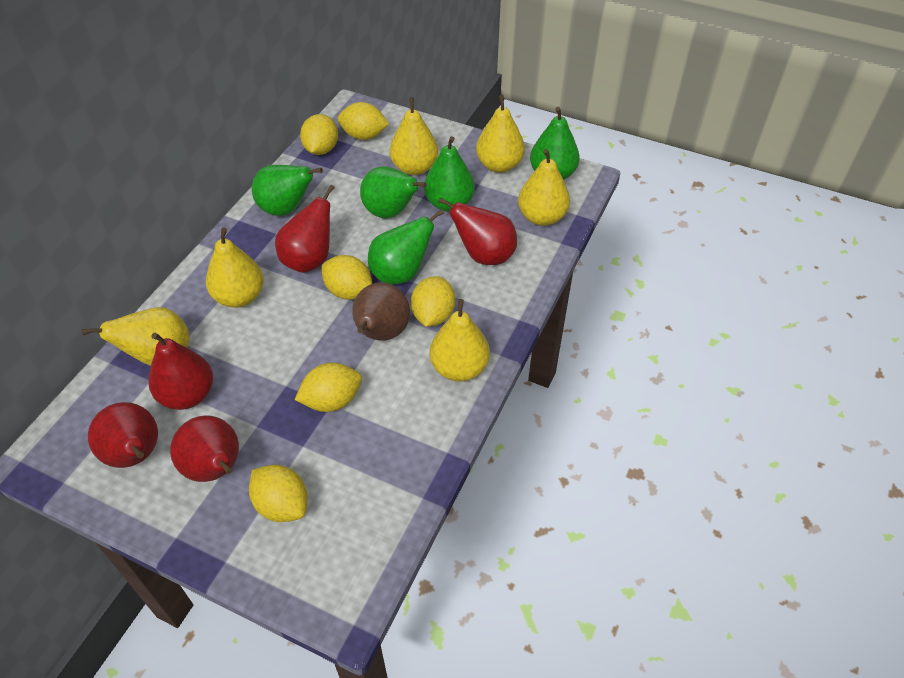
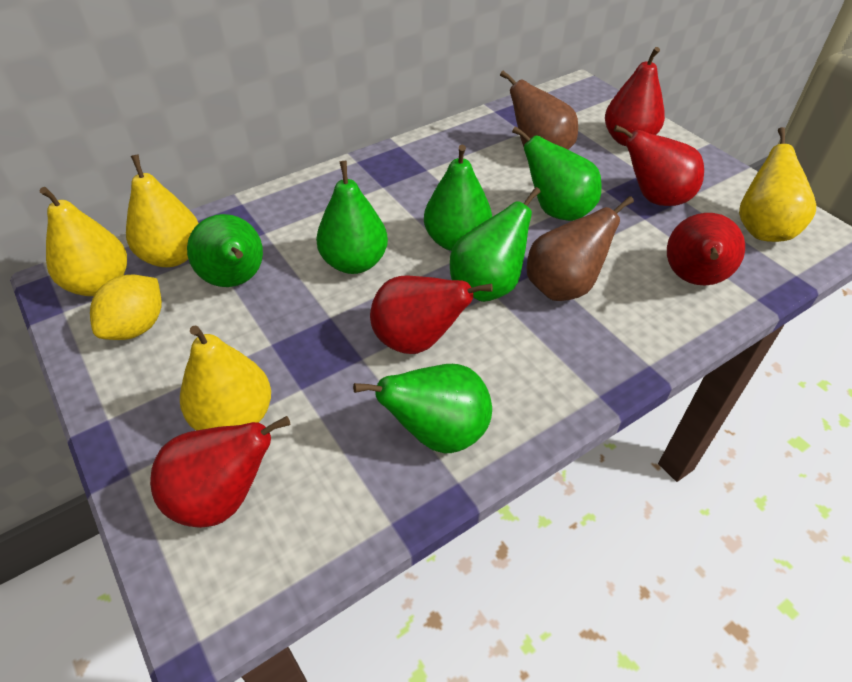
brown pear: [352,282,410,341] = 1 -> [500,71,578,149] [527,196,634,301] = 2
green pear: [252,165,323,216] [360,166,427,218] [368,209,444,285] [424,136,475,212] [530,107,580,180] = 5 -> [187,214,263,287] [316,161,388,274] [353,364,492,454] [424,145,492,251] [450,187,541,302] [512,126,602,221] = 6
yellow lemon: [249,465,308,522] [295,363,362,412] [300,114,338,155] [321,255,373,300] [338,102,389,140] [411,276,455,327] = 6 -> [90,275,162,340] = 1
yellow pear: [82,307,189,366] [206,228,264,308] [390,97,438,175] [430,299,490,381] [476,95,525,173] [518,149,570,226] = 6 -> [40,187,127,296] [126,155,199,267] [180,325,271,430] [739,127,816,242] = 4

